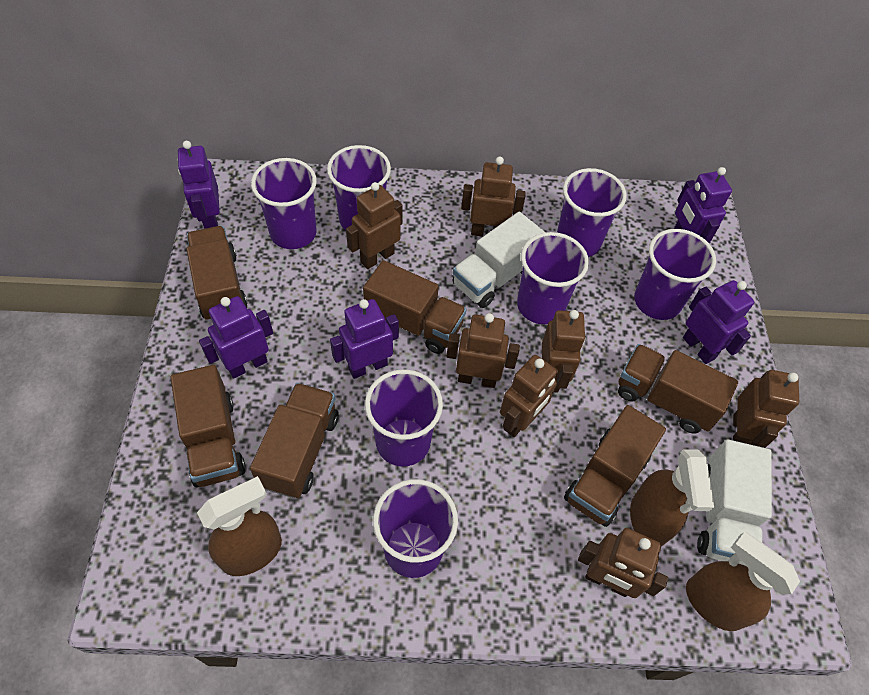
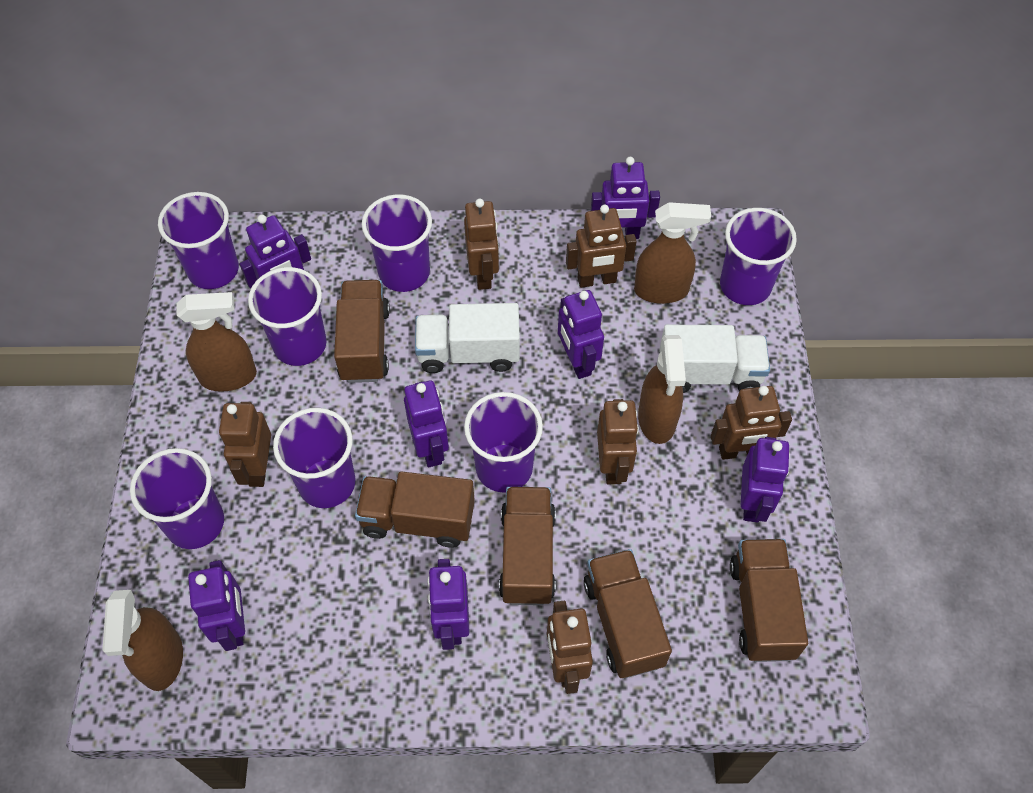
brown robot: [346,182,403,269] [447,313,520,388] [461,157,526,236] [500,355,559,437] [542,310,585,392] [578,528,668,598] [733,370,799,448] = 7 -> [219,402,271,487] [464,199,499,290] [547,601,593,694] [566,204,637,288] [597,399,639,484] [711,386,792,460] = 6
brown spray bottle: [197,476,282,576] [630,449,714,546] [686,532,800,631] = 3 -> [102,590,183,691] [176,292,257,392] [634,202,711,304] [638,335,686,444] = 4
brown truck: [171,365,246,487] [186,226,248,320] [250,383,339,498] [363,260,467,354] [564,405,666,527] [618,344,738,434] = 6 -> [334,280,390,383] [355,471,475,548] [499,487,556,605] [584,549,672,678] [730,539,808,662] = 5
purple robot: [178,141,220,229] [199,296,273,379] [330,299,399,379] [674,167,732,243] [683,280,754,364] = 5 -> [188,560,245,651] [240,215,311,288] [404,380,449,467] [427,559,470,650] [558,290,604,379] [591,157,660,239] [741,437,790,522] = 7

